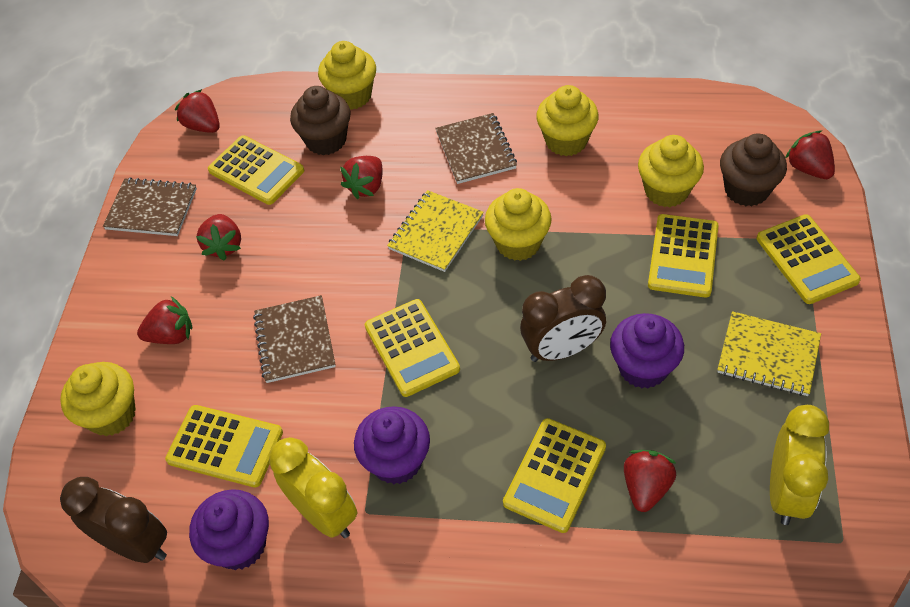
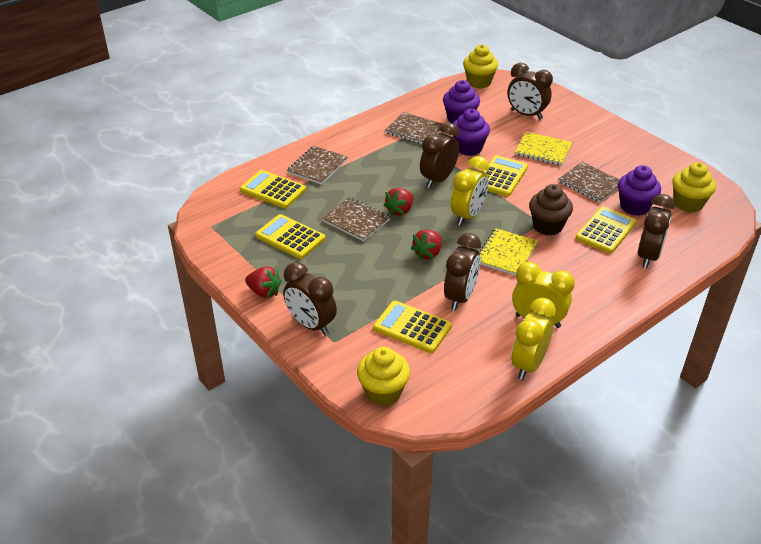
brown clock: [60,477,167,563] [520,275,606,362] = 2 -> [283,262,337,336] [420,122,459,188] [444,233,481,311] [507,63,553,120] [638,194,675,268] = 5
brown cupcake: [290,86,351,155] [720,133,787,207] = 2 -> [529,184,573,236] = 1
brown notebook: [103,177,197,236] [253,295,336,383] [435,113,517,184] = 3 -> [287,146,347,185] [322,197,390,241] [385,112,442,144] [558,162,619,203] = 4
red strawberry: [137,296,192,344] [175,89,220,133] [196,214,241,260] [340,156,383,199] [624,450,677,512] [785,130,835,179] = 6 -> [245,266,282,298] [383,188,413,217] [411,230,442,260] = 3
yellow calculator: [165,405,283,488] [208,135,304,205] [365,299,460,397] [503,418,606,533] [648,214,718,298] [756,214,861,304] = 6 -> [240,170,306,208] [255,214,325,259] [373,301,452,353] [484,155,528,196] [576,206,637,254] = 5
yellow clock: [269,437,357,538] [770,405,829,525] = 2 -> [451,156,489,226] [511,298,556,380] [512,262,575,328] = 3
yellow cupcake: [60,362,136,436] [318,41,376,110] [485,188,552,261] [536,85,599,156] [638,135,704,207] = 5 -> [357,347,410,406] [463,45,498,88] [672,162,716,212] = 3

